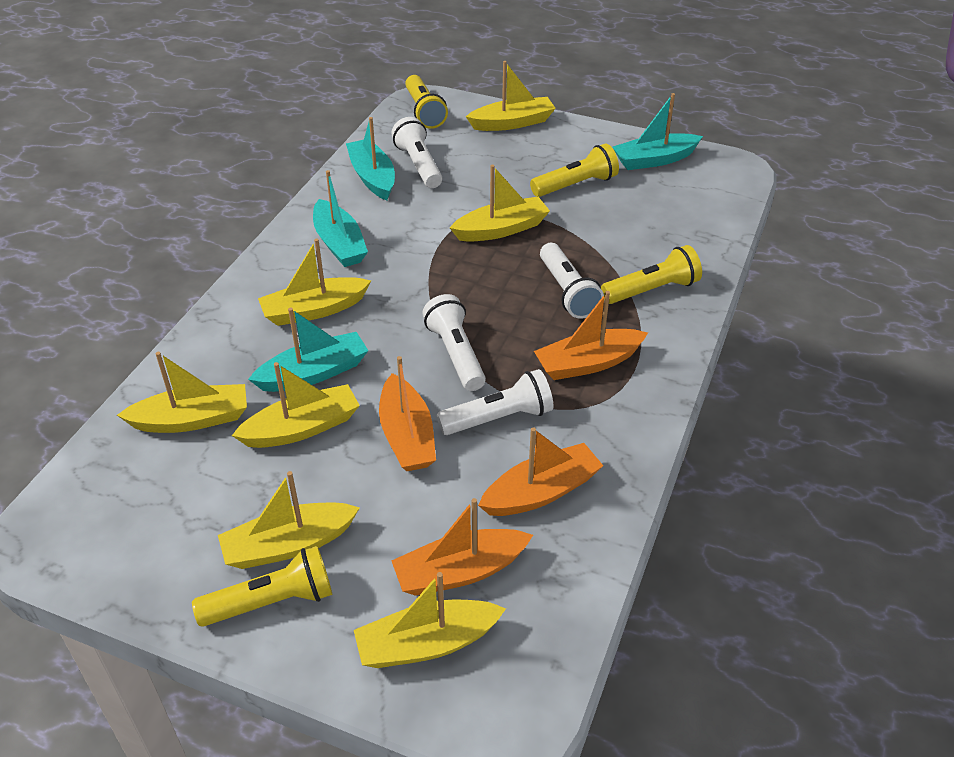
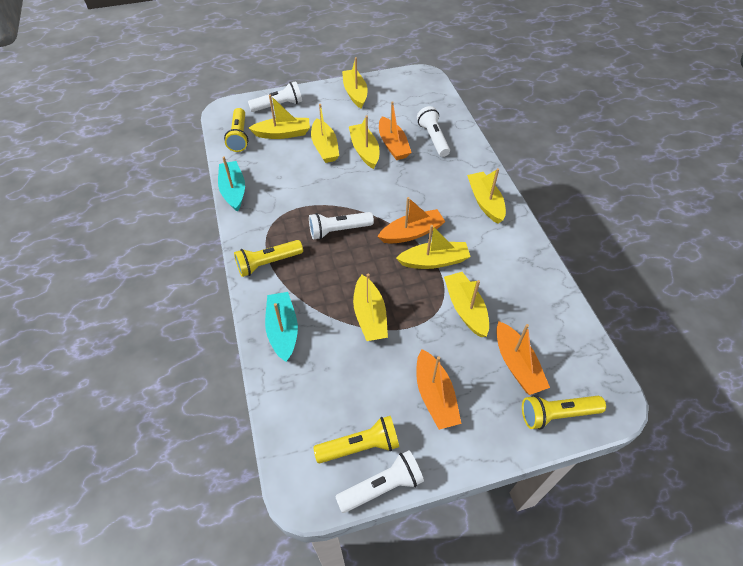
turquoise boat: [248,308,369,392] [313,170,368,267] [346,117,395,200] [612,93,703,170] = 4 -> [218,157,245,212] [265,292,298,362] = 2
yellow boat: [117,352,247,433] [218,471,359,569] [232,362,360,448] [258,238,371,326] [354,572,506,668] [450,165,550,242] [466,61,556,131] = 7 -> [249,95,310,139] [311,104,339,163] [342,57,368,109] [349,115,379,169] [353,273,388,341] [396,225,471,269] [444,272,489,337] [467,168,506,224] = 8

